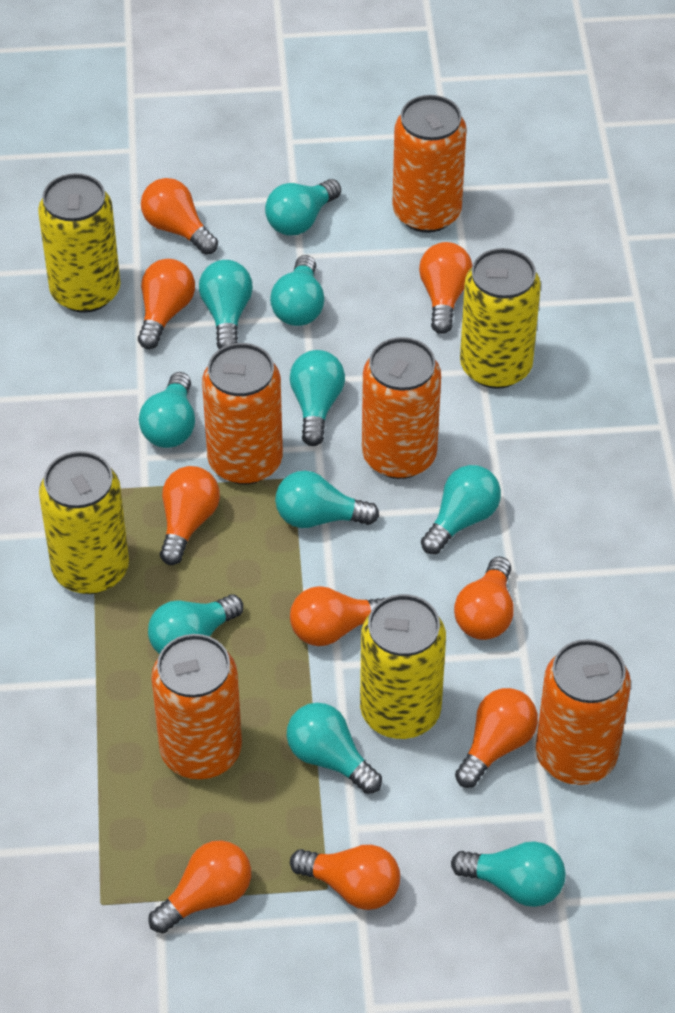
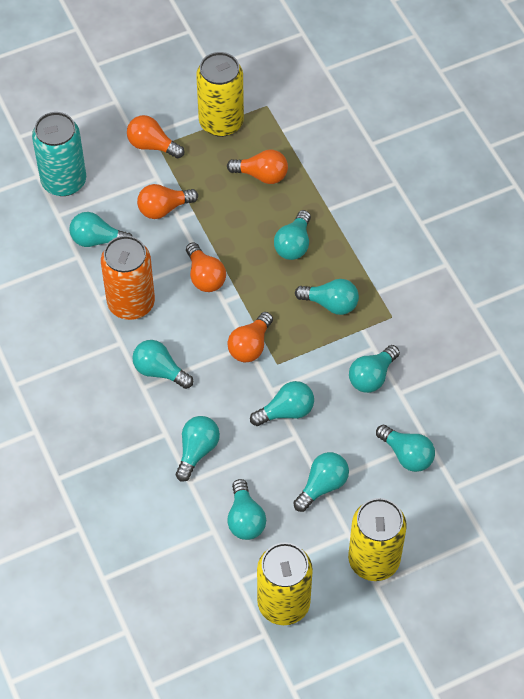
orange can: [151,634,242,779] [202,343,283,485] [362,337,441,479] [392,95,467,233] [536,639,631,785] = 5 -> [101,236,155,320] = 1
orange light bulb: [138,259,195,349] [141,178,218,255] [149,840,251,933] [160,466,220,565] [290,586,385,646] [290,845,400,910] [419,242,472,334] [454,557,514,640] [455,688,538,788] = 9 -> [127,115,184,158] [137,184,198,219] [186,242,226,292] [227,149,288,184] [228,312,273,362] = 5
turquoise can: none = 0 -> [32,112,86,196] = 1
yellow can: [38,173,120,313] [39,451,129,594] [360,594,446,739] [460,248,541,389] = 4 -> [196,52,244,137] [257,542,313,625] [348,498,407,581] = 3

